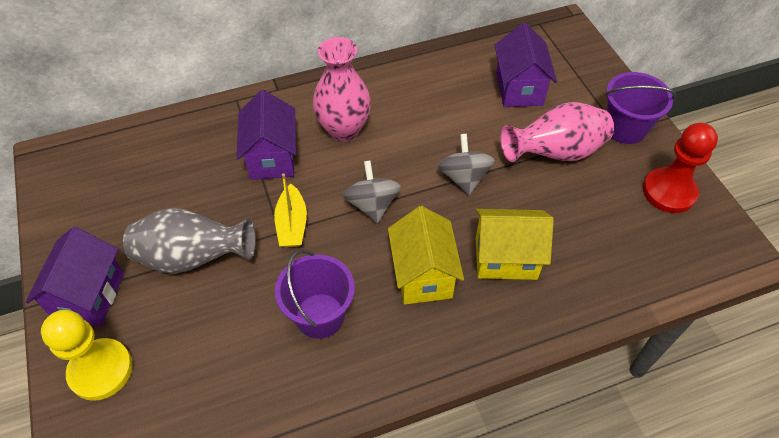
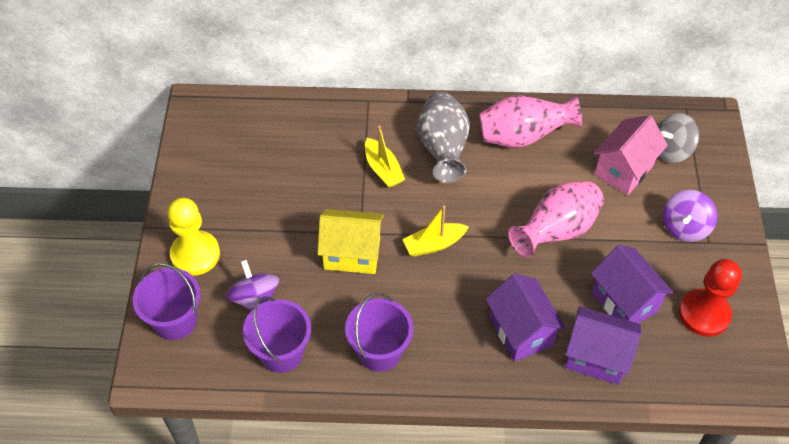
grey spinning top: [343,160,401,223] [438,134,495,195] = 2 -> [658,113,699,163] = 1
pink house: none = 0 -> [594,115,668,195] = 1
purple bucket: [275,250,355,339] [605,72,676,144] = 2 -> [133,263,200,340] [243,296,311,373] [345,293,413,372] = 3
purple spinning top: none = 0 -> [226,260,279,311] [663,190,717,242] = 2
yellow boat: [274,173,307,247] = 1 -> [365,126,405,188] [402,206,469,257] = 2
yellow house: [388,206,464,304] [476,209,554,280] = 2 -> [317,209,384,274] = 1

